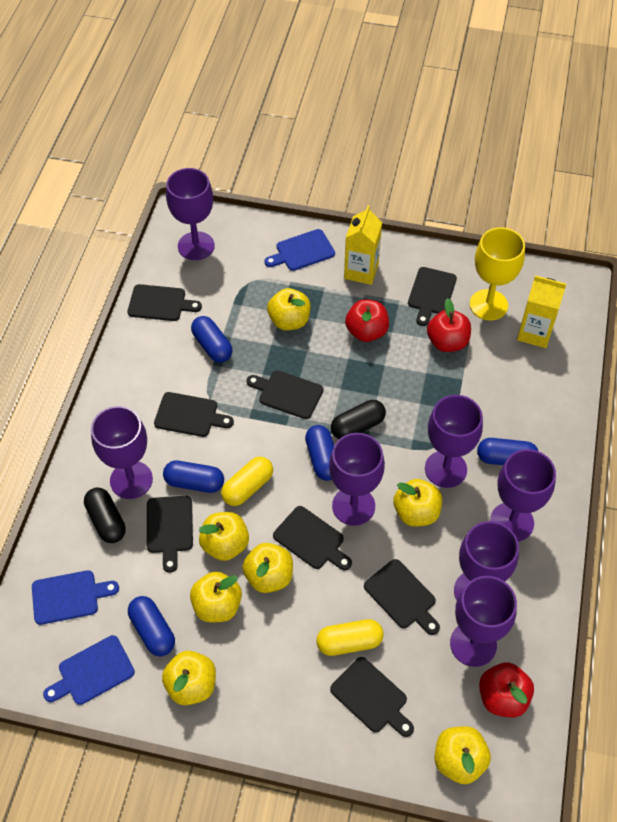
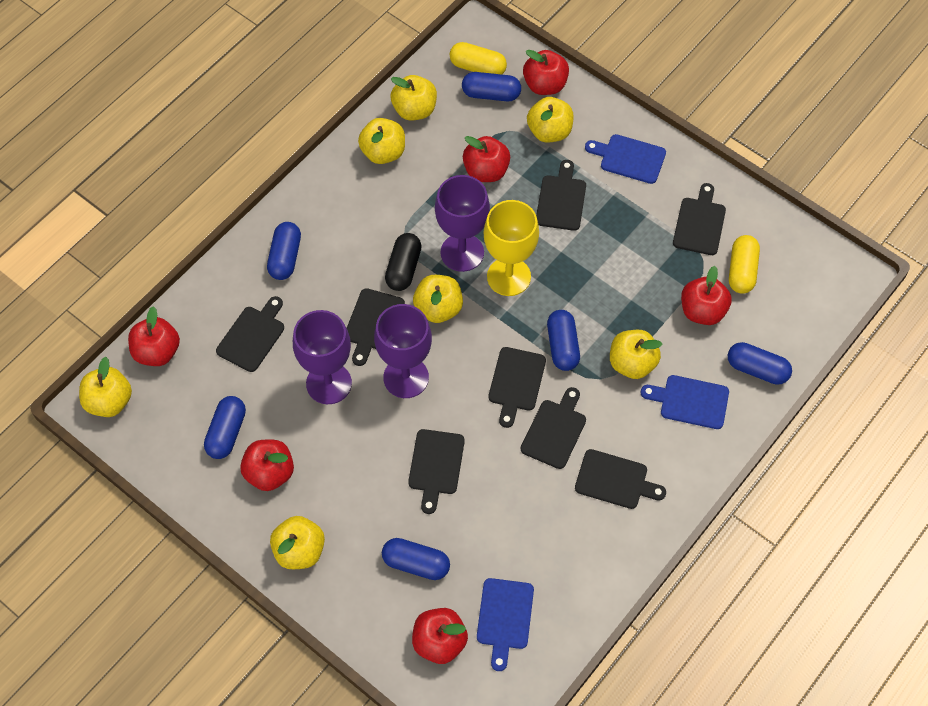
black capsule: [84,488,126,543] [331,400,386,439] = 2 -> [385,233,422,291] = 1
blue capsule: [128,596,175,656] [163,461,224,493] [191,316,233,363] [305,425,334,481] [477,438,538,465] = 5 -> [204,396,246,459] [267,222,301,280] [382,538,450,580] [462,72,521,101] [547,310,580,371] [727,342,792,385] = 6
purple goblet: [91,406,153,499] [166,168,215,260] [329,433,385,526] [425,395,483,488] [450,576,517,667] [454,521,519,600] [490,449,556,542] = 7 -> [293,310,352,404] [374,304,432,398] [435,175,490,272] = 3
red apple: [345,299,389,342] [427,298,471,352] [479,662,534,718] = 3 -> [128,306,180,366] [240,439,294,491] [412,608,468,664] [463,136,510,182] [523,50,569,95] [681,266,732,325] = 6
yellow carton: [344,205,382,285] [517,275,566,348] = 2 -> none = 0

